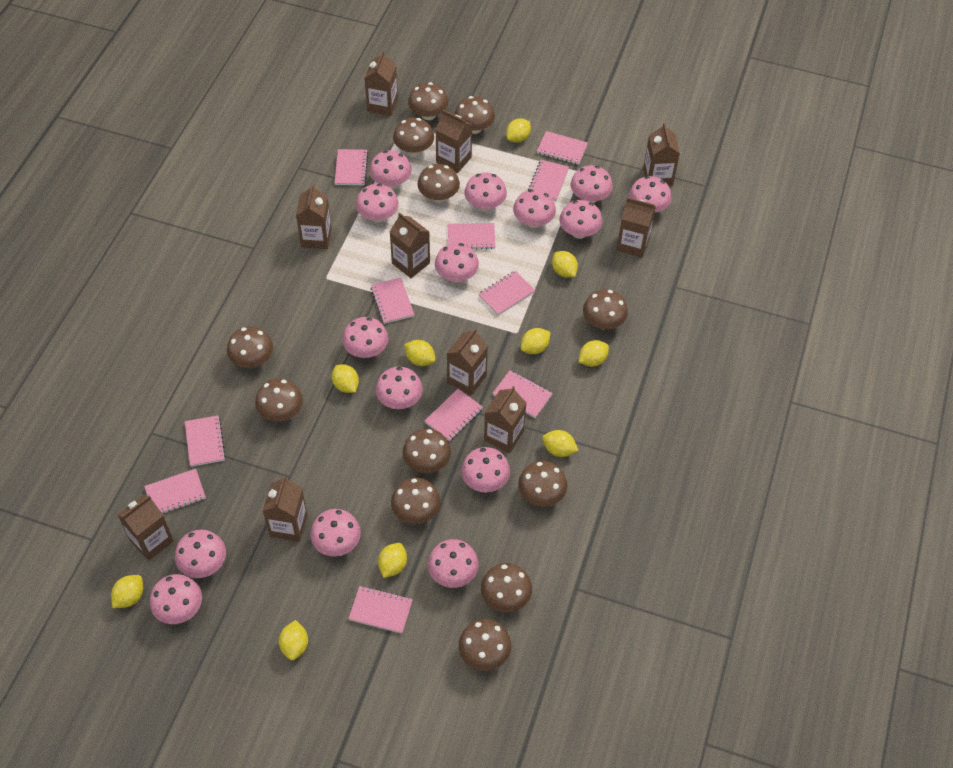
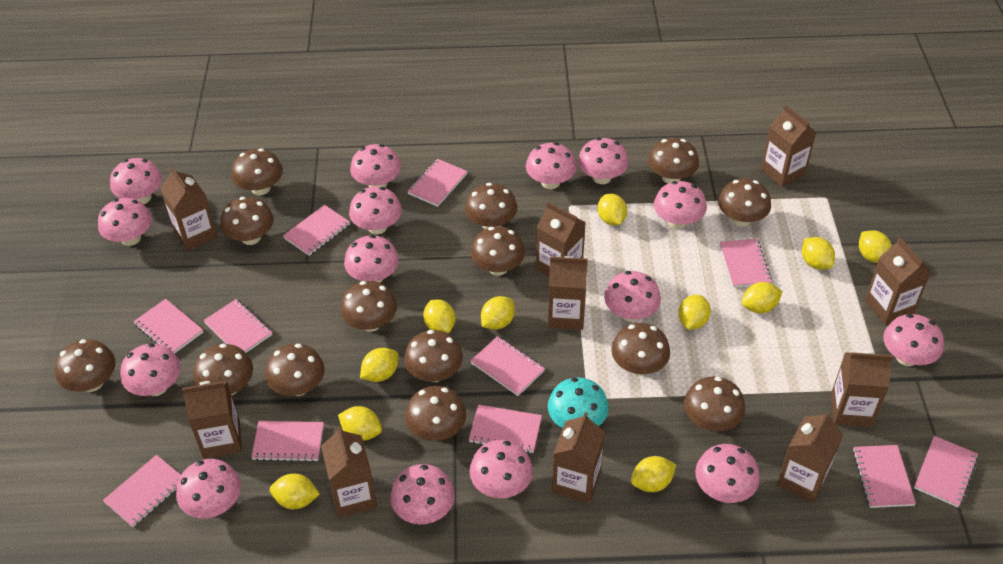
brown mushroom: [227,327,273,368] [255,378,303,422] [391,478,441,524] [393,118,434,156] [403,429,451,473] [408,82,449,120] [417,164,460,202] [454,96,495,134] [459,619,511,671] [481,563,532,613] [518,461,567,507] [583,289,628,329] = 12 -> [55,339,115,392] [193,344,253,395] [220,197,274,245] [231,148,283,195] [265,344,325,396] [340,281,397,332] [404,330,463,382] [405,386,466,441] [465,183,517,229] [471,226,525,276] [611,323,670,375] [648,138,699,184] [684,377,745,431] [718,179,771,227] = 14
turquoise mushroom: none = 0 -> [548,378,609,428] = 1
yellow lemon: [111,575,143,608] [279,620,308,660] [332,364,359,393] [378,543,407,578] [404,340,435,366] [506,118,531,143] [521,328,550,354] [542,430,578,457] [552,251,578,278] [579,340,609,367] = 10 -> [270,474,320,509] [338,406,382,441] [360,348,399,382] [423,299,456,333] [481,296,515,330] [598,194,627,225] [631,456,676,492] [678,295,711,329] [742,282,782,313] [802,237,835,270] [859,230,892,263] = 11

